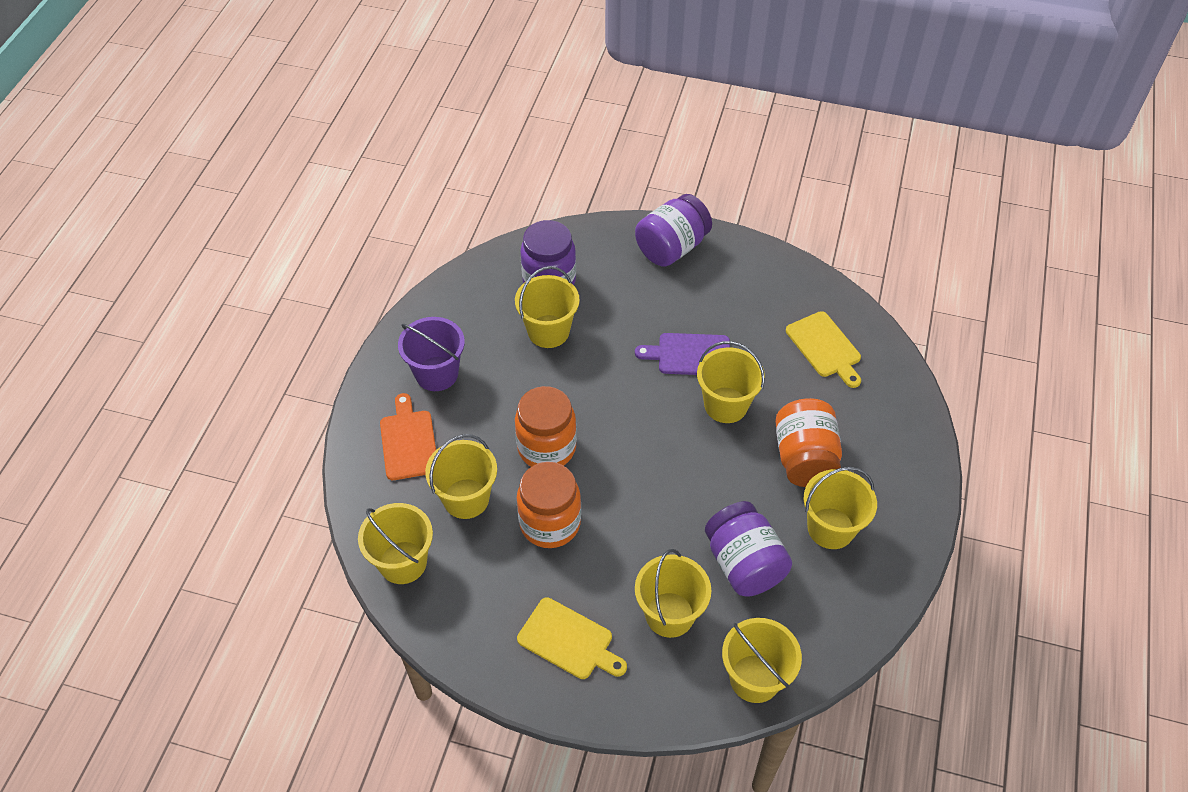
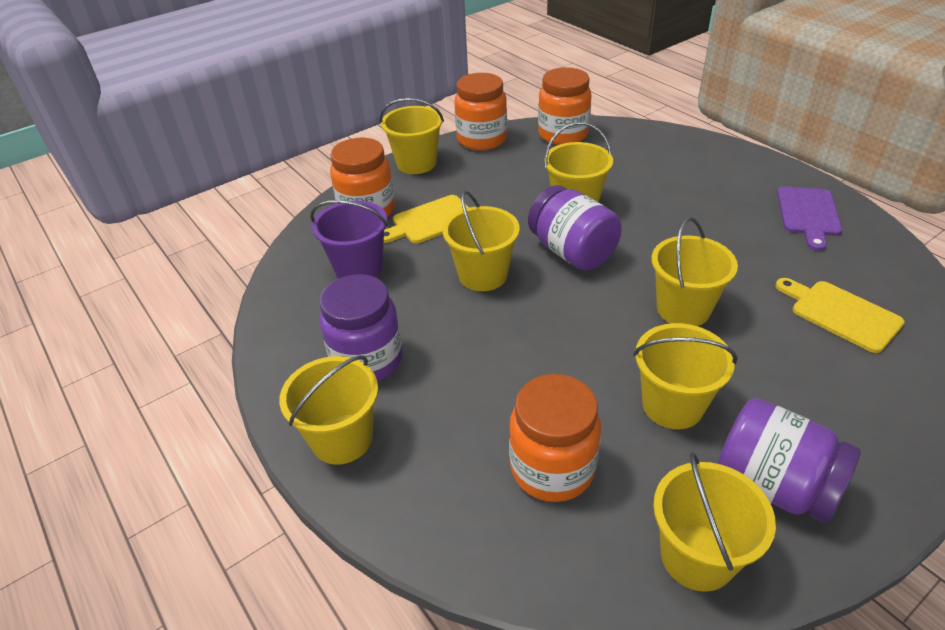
orange cutting board: [380,393,436,480] = 1 -> none = 0
orange jar: [515,386,577,467] [517,462,581,548] [775,398,842,487] = 3 -> [330,138,395,217] [454,73,507,150] [509,374,601,502] [538,67,592,145] = 4

